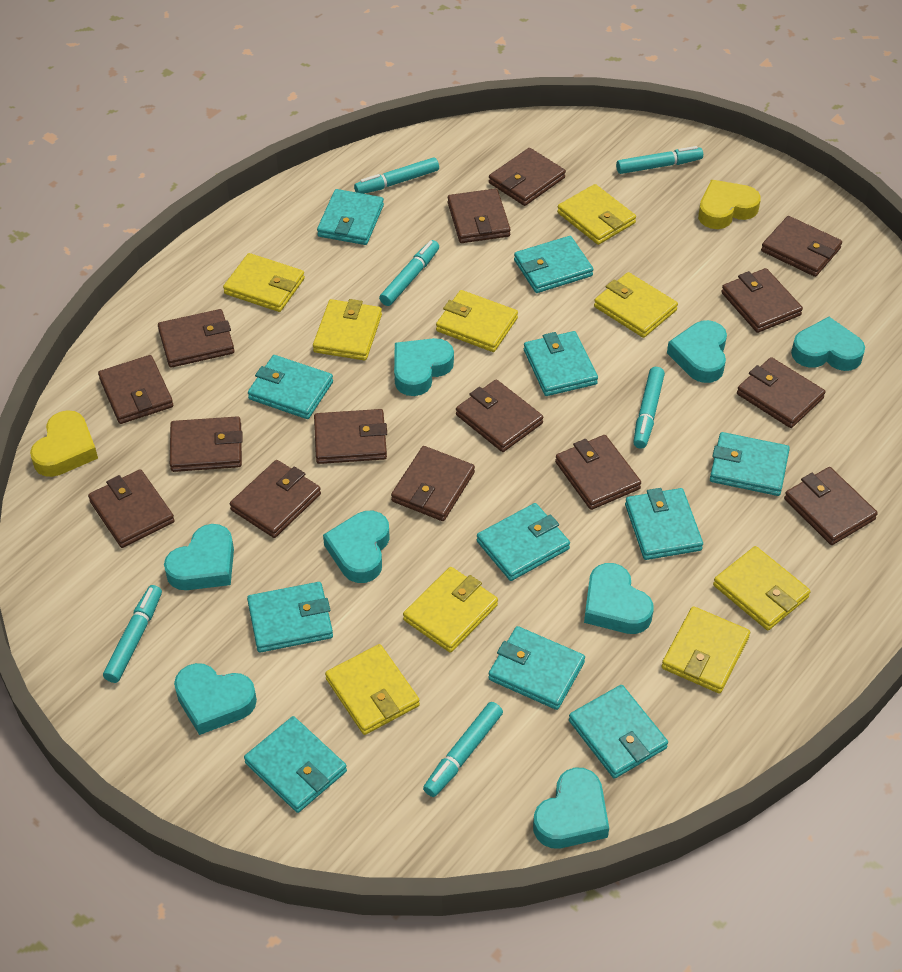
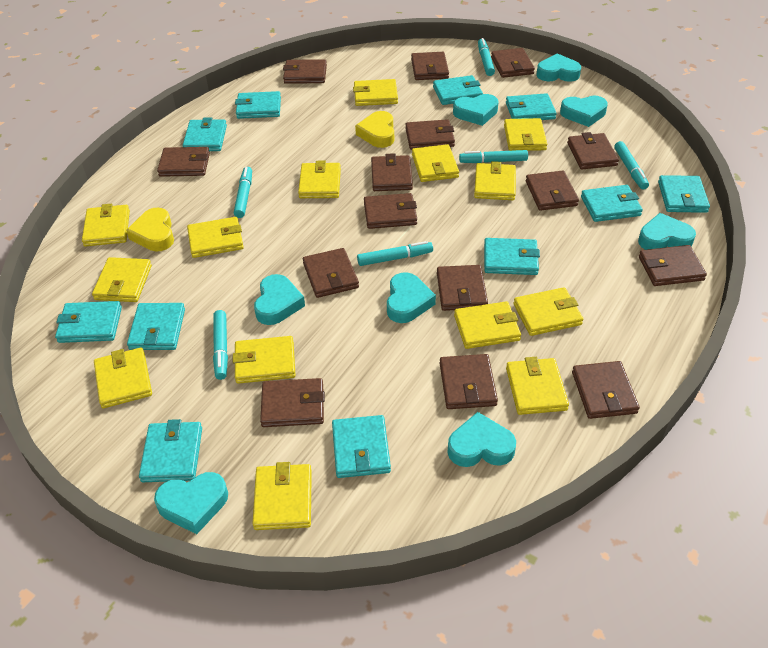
yellow wallet: [223,253,305,312] [313,299,382,360] [325,644,420,735] [403,567,498,653] [436,290,518,352] [557,184,636,245] [594,272,678,338] [662,606,750,693] [713,546,811,630] = 9 -> [82,203,130,247] [92,257,152,302] [94,348,152,408] [187,217,244,258] [233,336,296,384] [253,462,312,530] [298,161,341,198] [353,79,398,106] [412,144,459,182] [454,301,521,349] [474,161,516,200] [504,118,547,151] [506,357,569,415] [513,287,583,336] = 14

